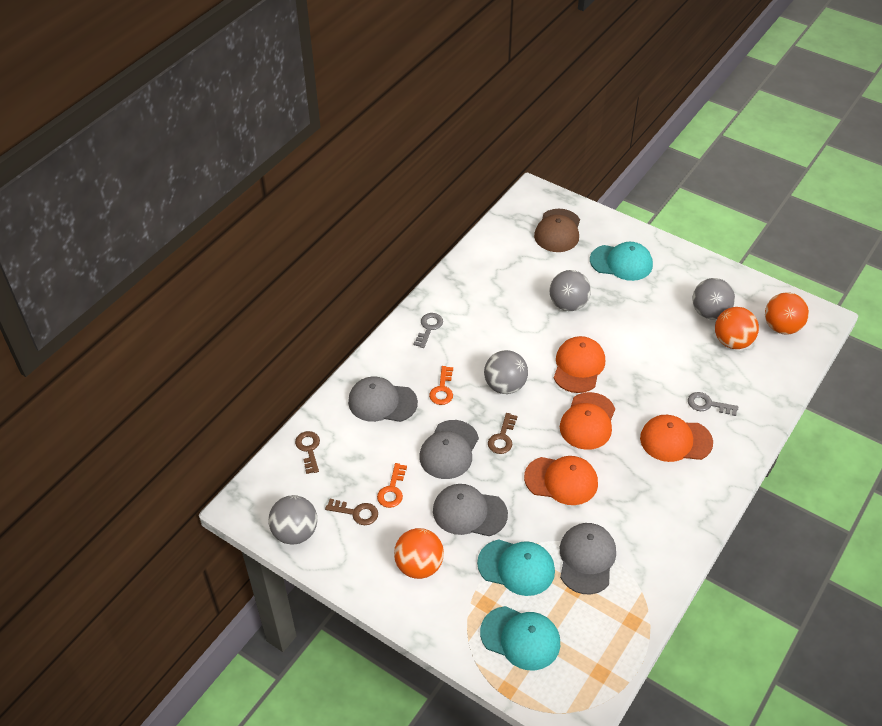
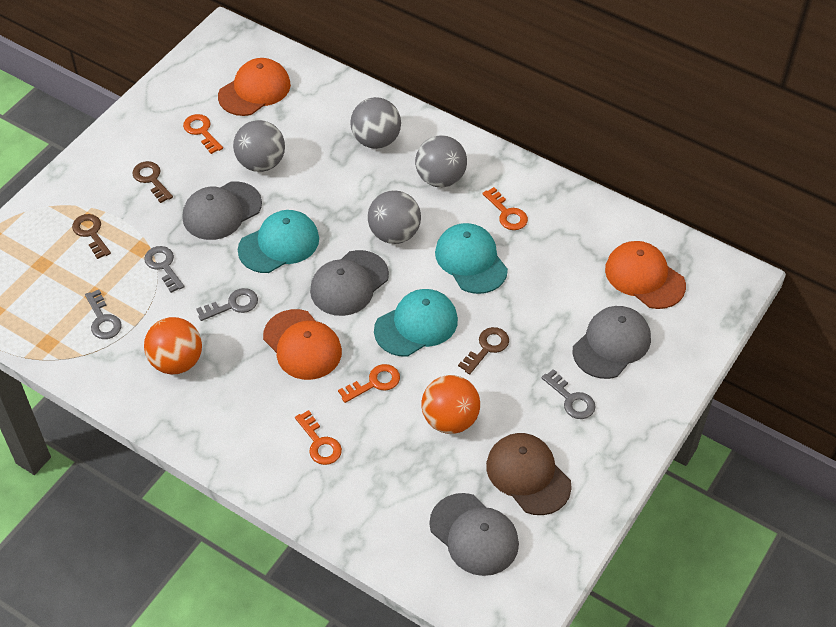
grey key: [414,313,443,348] [688,392,738,416] = 2 -> [85,290,122,339] [144,246,184,293] [196,288,258,321] [541,369,595,419] = 4
orange ball: [394,528,444,579] [715,307,759,349] [765,292,809,335] = 3 -> [144,317,202,374] [421,375,480,434] = 2
orange cap: [524,456,598,505] [554,336,605,393] [560,392,615,450] [640,415,713,462] = 4 -> [218,58,291,116] [263,309,342,380] [605,241,686,309] = 3
orange key: [377,463,407,508] [429,366,453,405] = 2 -> [183,114,223,154] [295,410,342,465] [338,364,400,403] [483,187,528,230] = 4

